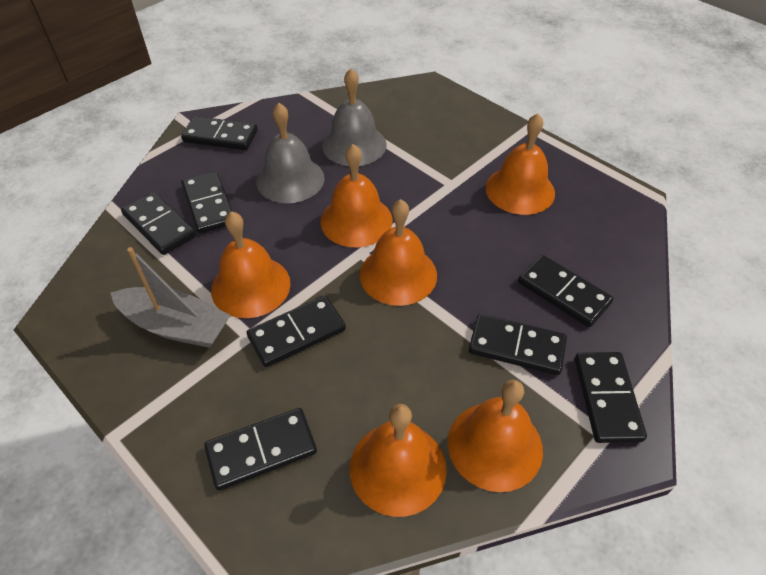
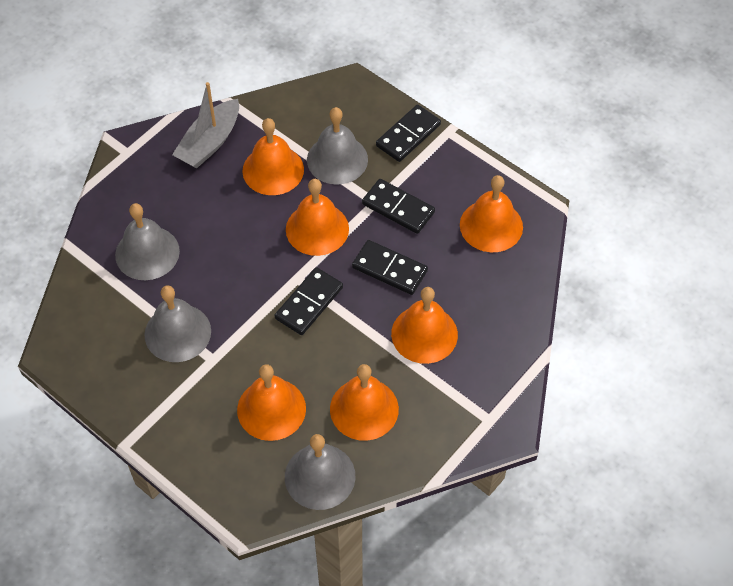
black domino: [121,192,196,255] [181,116,258,150] [181,171,233,234] [204,408,317,491] [247,296,346,367] [469,314,567,375] [518,255,613,327] [575,352,647,443] = 8 -> [275,267,343,335] [352,240,428,295] [362,179,435,234] [376,105,441,162] = 4
grey bell: [256,103,325,203] [322,69,387,166] = 2 -> [115,203,180,280] [144,285,211,362] [285,434,355,510] [307,107,368,185] = 4

